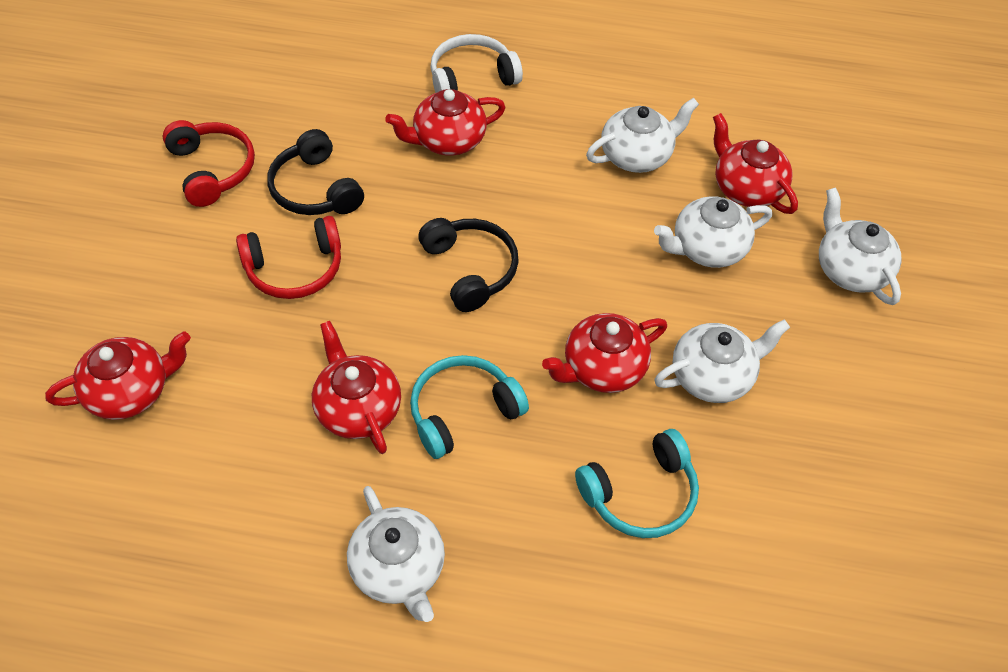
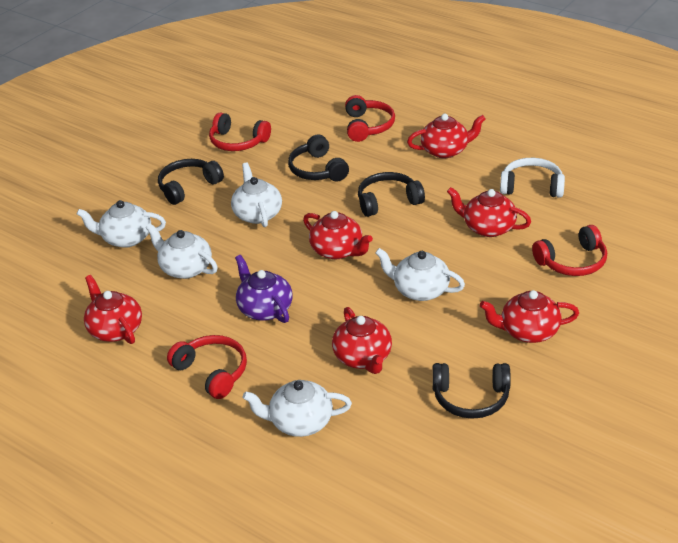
black headphones: [267,129,364,215] [418,218,519,312] = 2 -> [158,159,224,205] [288,134,349,181] [358,172,425,217] [432,363,511,419] = 4
purple teapot: none = 0 -> [235,255,292,323] = 1
red headphones: [163,120,255,207] [236,216,341,299] = 2 -> [167,335,247,399] [209,112,271,151] [345,95,395,142] [532,225,607,276] = 4
red teapot: [45,331,191,420] [312,321,401,454] [385,89,506,156] [542,313,667,393] [713,113,798,214] = 5 -> [84,275,142,344] [303,211,373,259] [332,307,392,374] [407,114,486,158] [447,187,531,237] [480,290,579,343] = 6
turquoise headphones: [410,355,529,459] [575,429,699,538] = 2 -> none = 0

